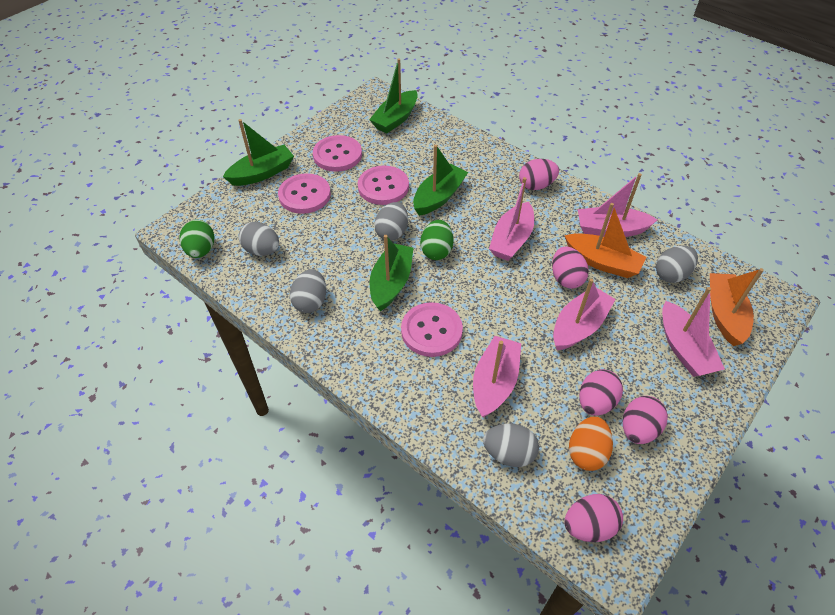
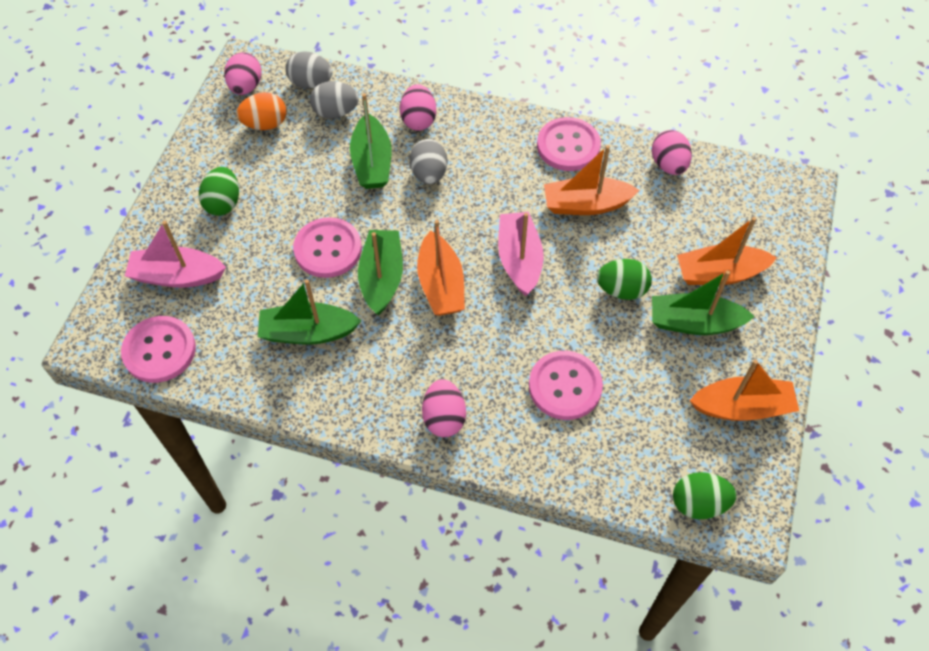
green egg: [180,220,214,258] [420,220,454,260] = 2 -> [199,167,239,216] [597,259,652,300] [673,472,736,519] = 3
grey egg: [239,222,279,256] [290,269,326,313] [374,202,408,241] [483,423,539,467] [656,245,698,283] = 5 -> [285,51,333,89] [310,81,359,119] [409,139,447,184] = 3
orange boat: [564,203,646,278] [710,268,764,346] = 2 -> [417,220,465,316] [544,145,639,215] [677,217,777,285] [690,359,799,421] = 4
pink boat: [473,336,521,417] [489,177,534,261] [553,278,616,350] [578,173,657,237] [662,287,725,377] = 5 -> [125,221,226,288] [498,212,544,296] = 2
pink egg: [519,159,559,190] [552,246,589,289] [565,494,623,542] [579,369,623,415] [623,396,668,444] = 5 -> [224,52,262,95] [400,84,436,131] [422,379,466,437] [652,130,692,175] = 4

